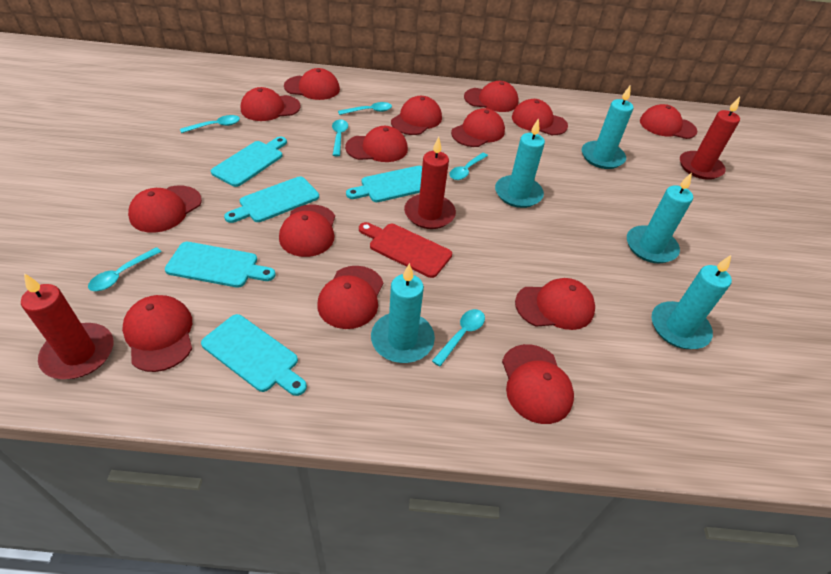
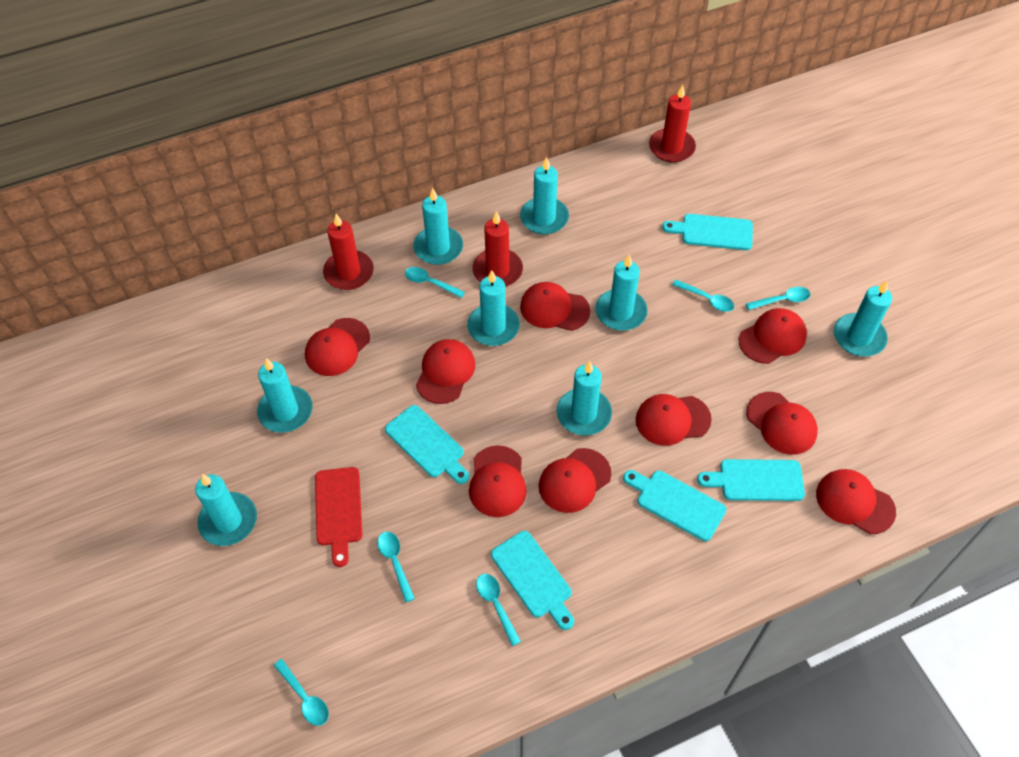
red cap: [122,295,192,372] [128,186,202,233] [241,87,301,121] [279,205,335,257] [284,68,340,100] [317,266,383,329] [345,126,408,162] [391,96,442,135] [451,108,505,147] [464,81,519,112] [502,344,574,424] [512,99,568,135] [515,278,595,330] [640,104,697,139] = 14 -> [305,318,370,376] [416,339,475,404] [469,445,527,517] [520,282,590,331] [539,448,611,513] [636,394,712,446] [739,308,807,364] [746,392,818,455] [816,469,896,534] = 9
turquoise candle: [371,263,435,363] [495,118,545,208] [582,85,633,169] [627,173,693,263] [651,255,732,349] = 5 -> [195,474,257,546] [257,358,313,433] [413,188,463,265] [467,270,520,346] [520,157,569,235] [557,361,612,435] [595,254,648,331] [834,281,892,356] = 8

